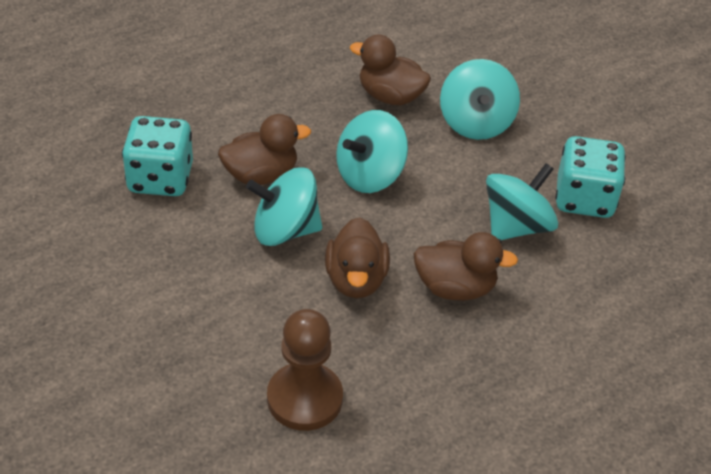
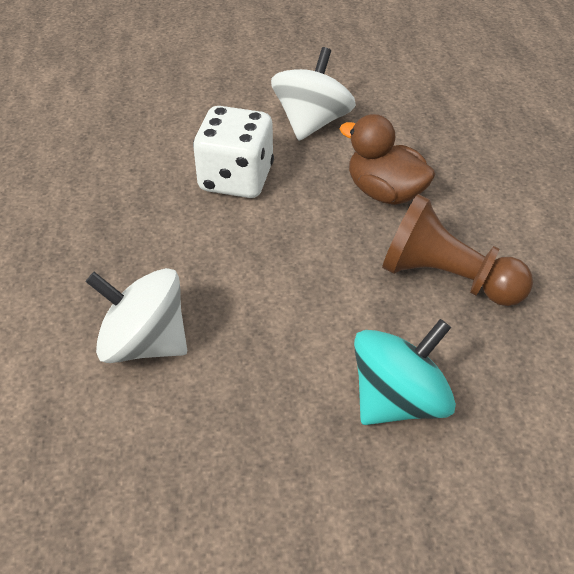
brown duck: [218,114,311,185] [325,217,390,298] [350,35,431,105] [413,232,518,301] = 4 -> [340,114,436,205] = 1
turquoise dice: [122,116,193,196] [555,136,626,218] = 2 -> none = 0
turquoise spinning top: [246,167,322,246] [336,110,408,193] [440,59,520,140] [486,163,558,240] = 4 -> [354,319,456,425] = 1
white dice: none = 0 -> [193,106,274,198] = 1
white spinning top: none = 0 -> [86,268,187,363] [271,47,356,141] = 2

